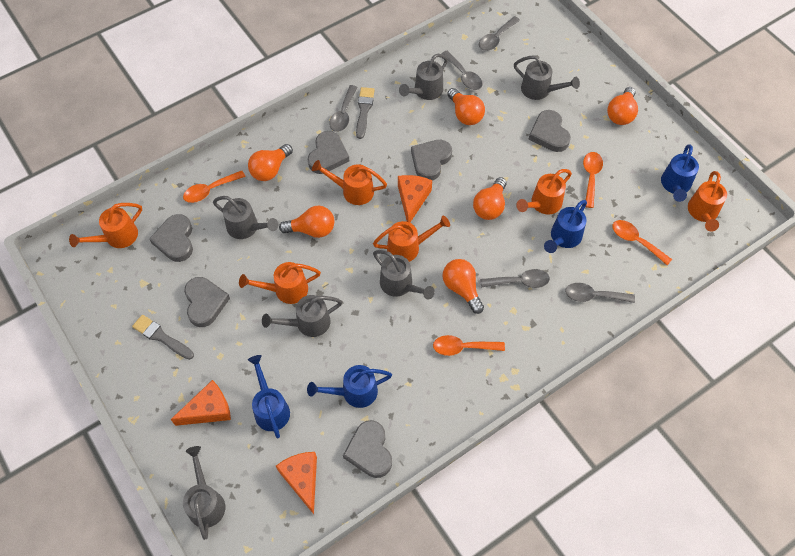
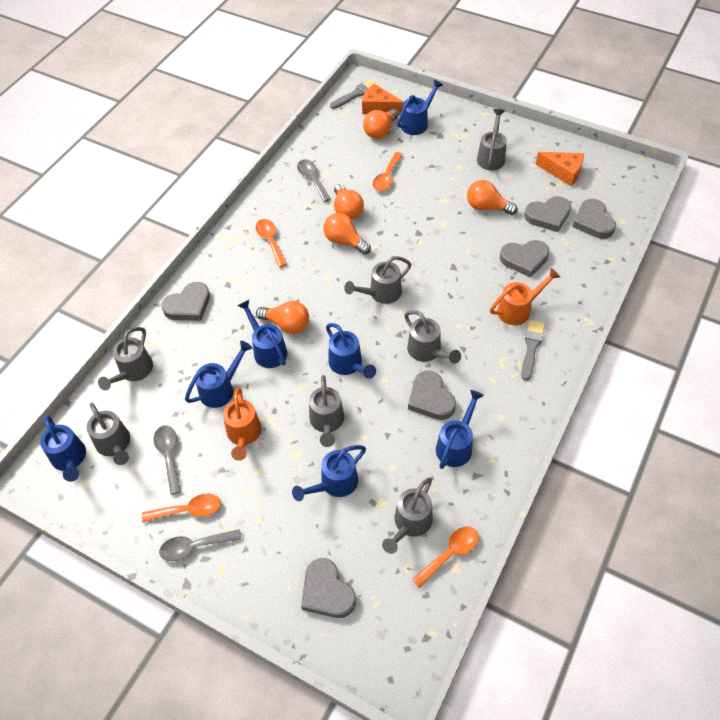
blue watering can: [248,355,290,438] [307,365,392,408] [544,200,587,253] [661,144,699,202] = 4 -> [40,416,86,482] [185,341,252,408] [237,300,287,368] [292,445,366,501] [326,323,376,379] [397,80,443,135] [436,390,484,469] = 7
grey spoon: [329,85,357,132] [442,51,482,90] [479,16,520,51] [480,269,550,288] [565,283,635,303] = 5 -> [154,425,181,495] [159,529,241,561] [297,159,331,202] = 3
grey watering can: [183,446,225,540] [213,196,278,239] [262,295,342,337] [373,250,435,300] [399,54,448,100] [514,56,580,100] = 6 -> [87,402,130,465] [98,327,153,391] [309,375,344,447] [344,256,412,304] [382,478,433,554] [404,310,461,364] [477,109,507,170] = 7
orange cheese: [171,380,231,426] [276,452,317,514] [398,175,432,223] = 3 -> [362,84,404,115] [536,152,584,186] = 2
orange light bulb: [248,144,293,181] [279,206,334,238] [442,259,484,314] [448,88,485,125] [473,177,506,220] [607,87,638,125] = 6 -> [256,301,309,334] [323,213,371,255] [334,184,364,220] [363,109,399,139] [467,180,518,215] = 5
orange watering can: [69,203,142,248] [239,262,321,304] [312,160,387,205] [373,216,450,262] [516,169,572,214] [688,171,727,232] = 6 -> [223,387,262,461] [490,268,560,325] = 2

